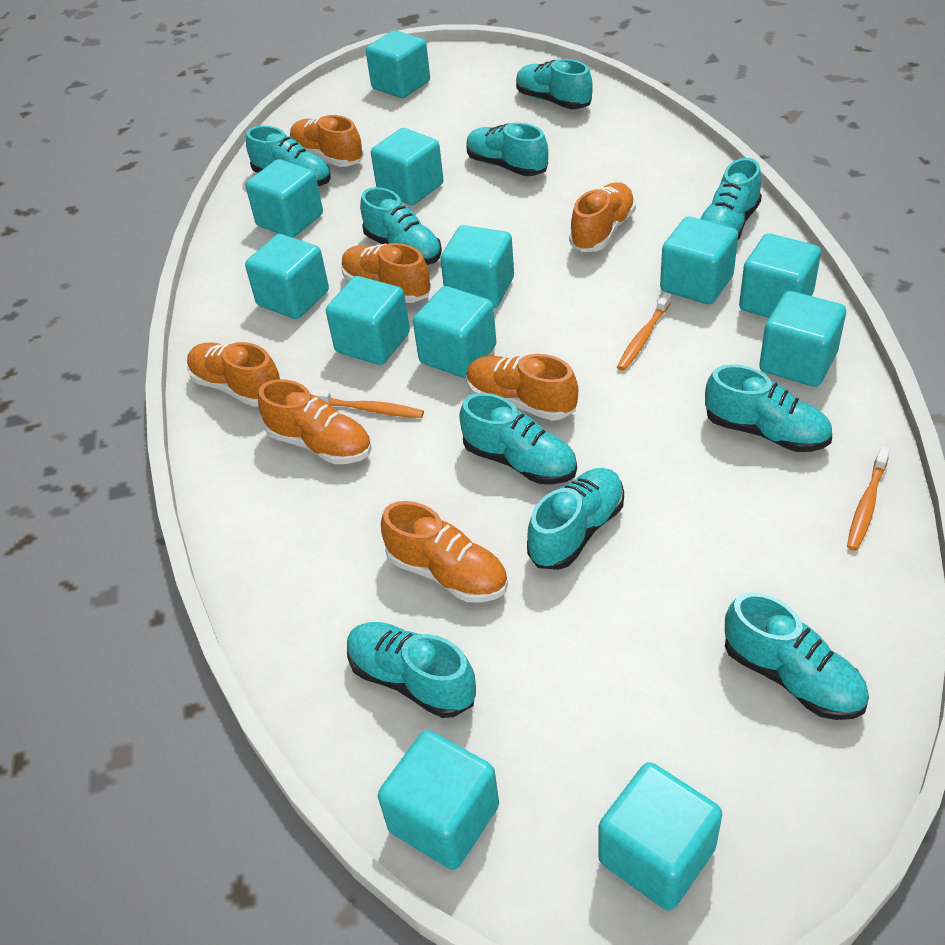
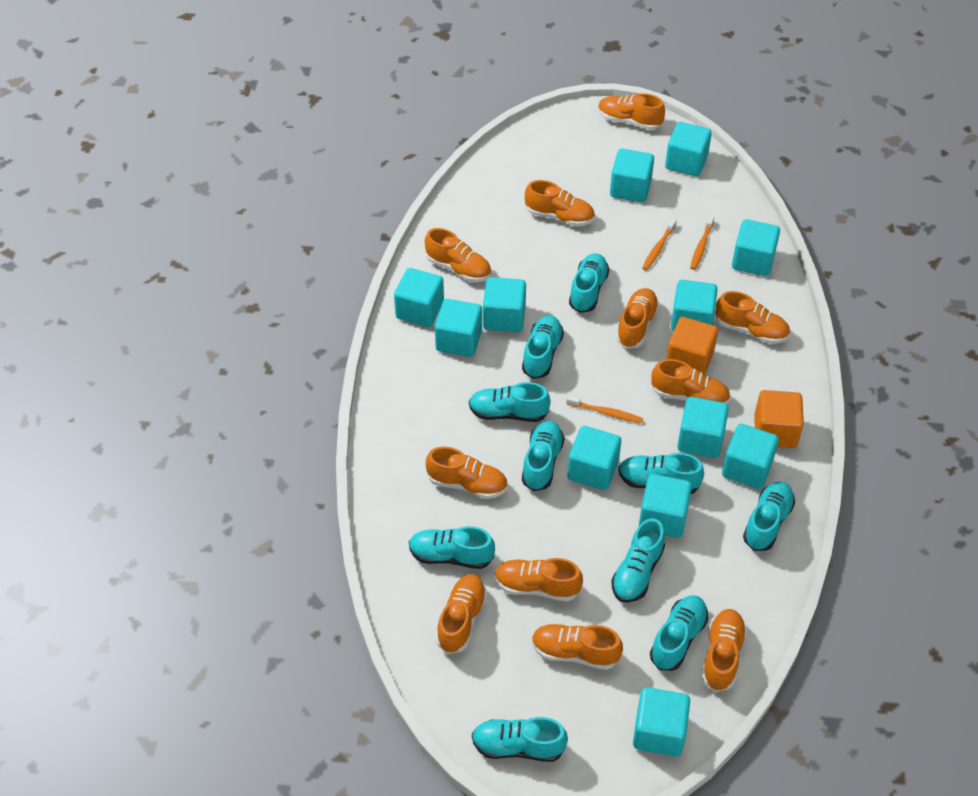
orange cube: none = 0 -> [666,317,718,374] [754,390,804,448] = 2
orange shoe: [187,342,281,407] [258,379,372,464] [290,115,364,167] [341,243,431,303] [381,501,508,603] [466,354,578,421] [569,182,636,252] = 7 -> [425,228,491,282] [426,447,508,499] [436,574,487,654] [495,558,583,601] [525,180,595,226] [532,624,623,670] [598,93,665,130] [616,288,659,349] [651,359,730,404] [702,609,747,692] [715,291,790,344] = 11

